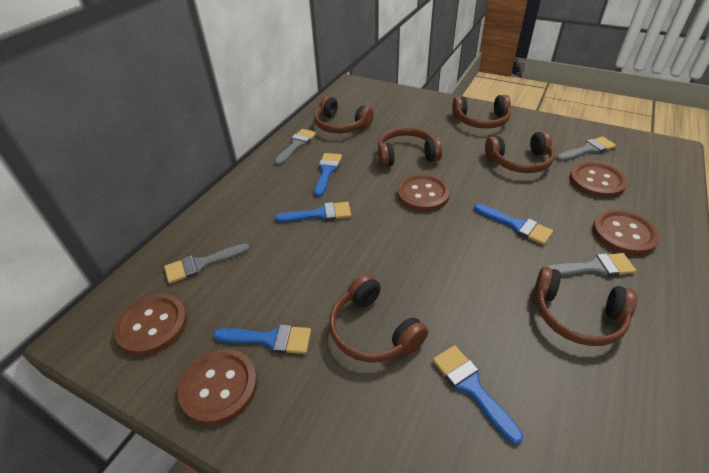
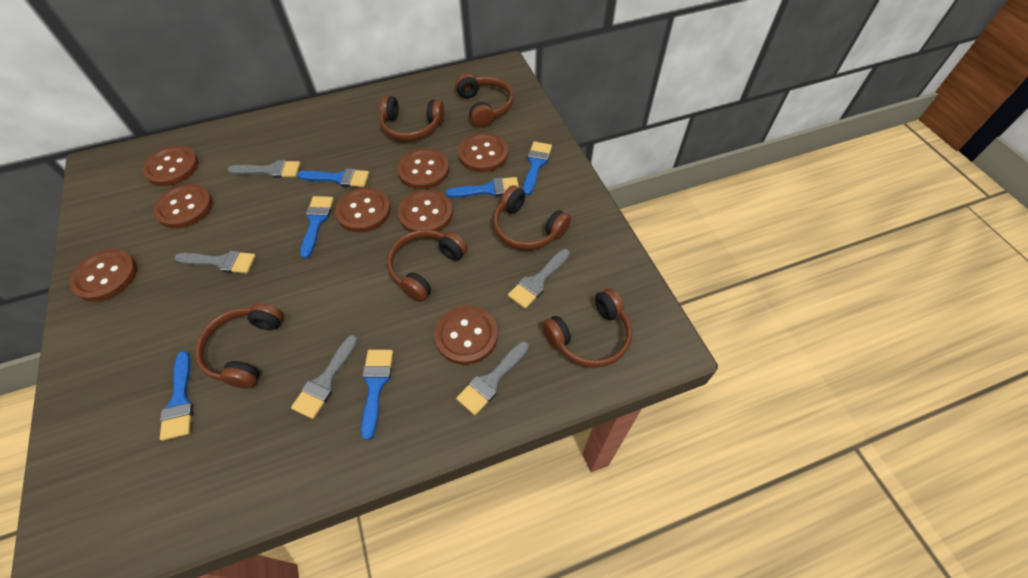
blue brush: [213,325,311,354] [275,202,351,223] [314,153,342,197] [433,345,523,445] [474,204,553,245] = 5 -> [160,351,193,441] [297,168,369,187] [300,196,334,258] [361,350,393,440] [446,177,519,198] [523,141,552,195] = 6
brown button: [114,294,187,356] [178,349,258,425] [397,174,450,212] [569,162,627,198] [592,210,660,256] = 5 -> [70,249,137,302] [142,146,199,186] [153,184,213,228] [335,187,391,232] [397,148,449,189] [398,190,453,232] [434,305,498,365] [458,133,508,172] = 8
grey brush: [164,243,250,284] [274,129,317,165] [546,253,636,277] [556,136,616,161] = 4 -> [175,251,256,274] [228,160,301,178] [291,335,358,419] [456,341,529,415] [508,249,570,309] = 5

